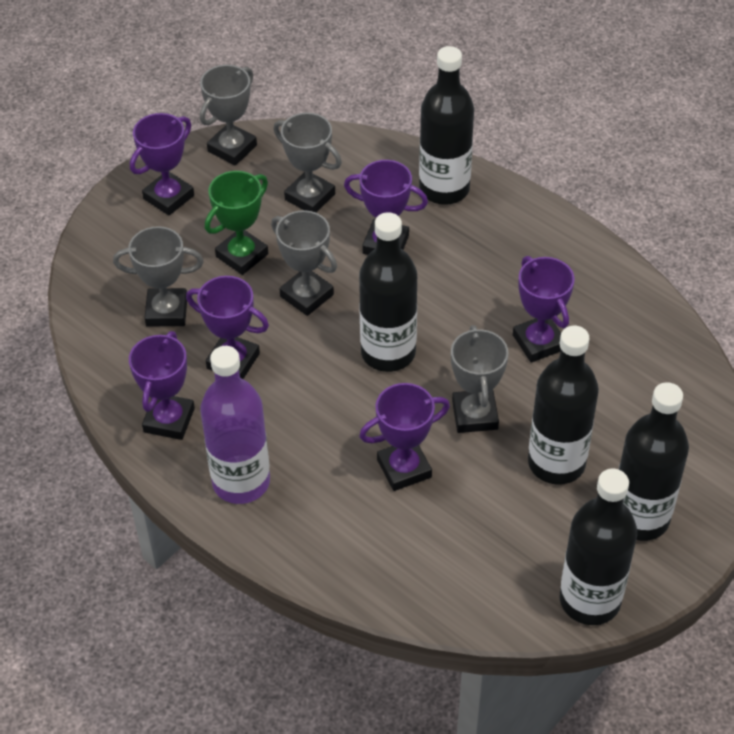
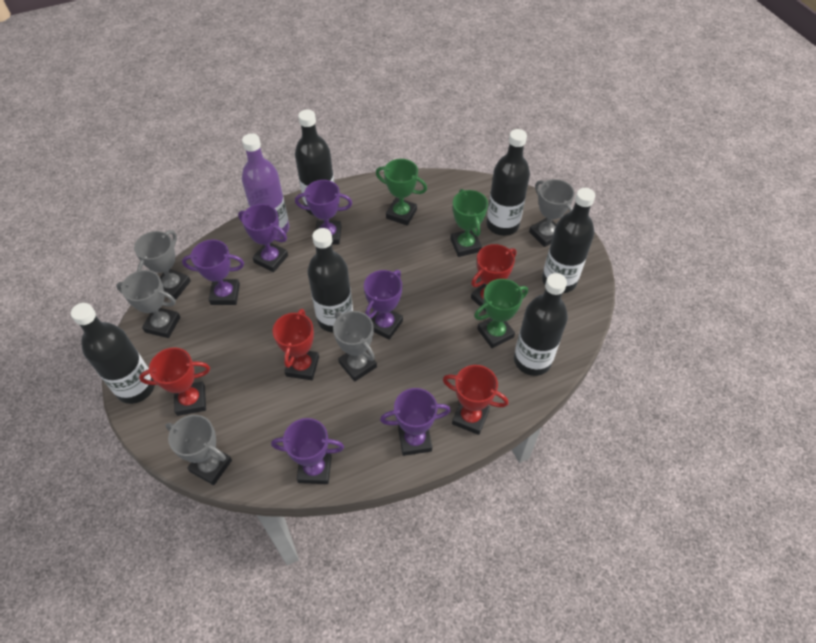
black bottle: [359,212,417,372] [419,46,474,205] [528,326,599,485] [560,469,637,625] [619,382,689,541] = 5 -> [71,303,155,404] [295,110,334,215] [307,228,353,333] [486,129,530,236] [514,273,568,376] [542,188,595,293] = 6
green trophy: [205,171,268,275] = 1 -> [376,159,427,226] [450,189,488,257] [474,279,528,348] = 3
red trophy: none = 0 -> [139,347,210,416] [273,309,319,380] [443,365,509,435] [471,244,517,311] = 4

